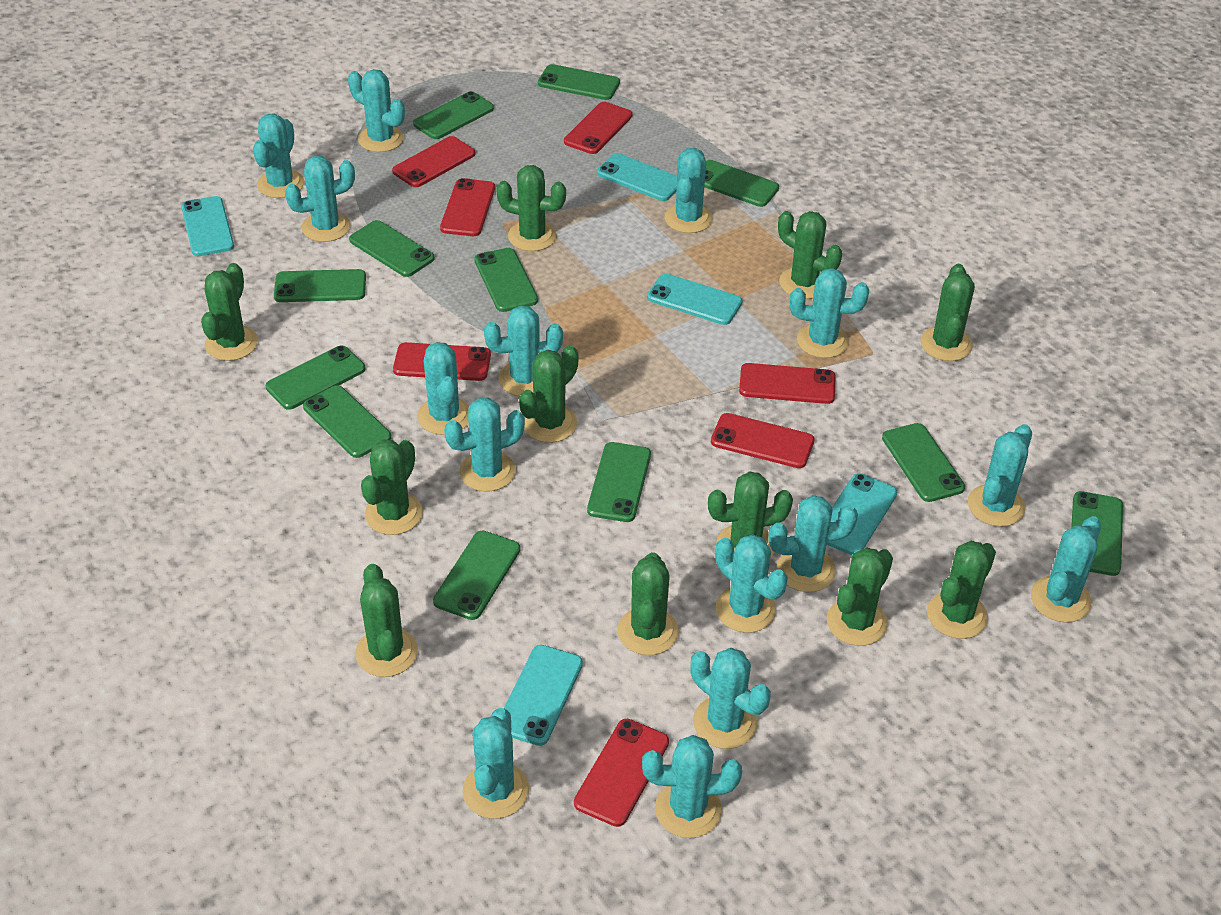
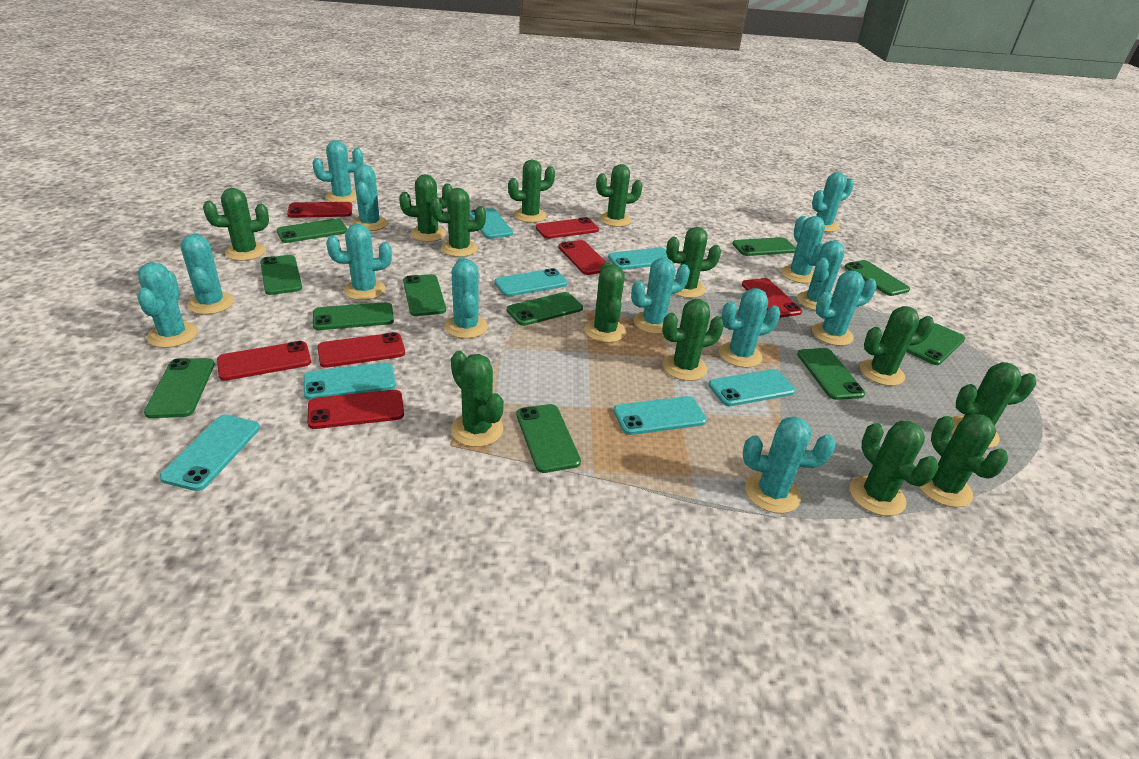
green cactus: [201,263,258,361] [355,564,418,677] [361,439,423,535] [496,165,566,251] [519,345,579,443] [618,552,679,655] [708,471,793,558] [778,211,842,299] [827,547,893,646] [920,264,975,361] [927,541,996,639] = 11 -> [203,188,269,261] [399,174,453,242] [430,188,486,257] [451,351,504,447] [508,160,555,223] [584,262,627,343] [596,164,643,227] [662,299,724,381] [666,227,721,298] [850,421,939,516] [860,306,934,386] [918,414,1008,507] [951,362,1036,448] = 13
green phone: [266,345,365,410] [274,269,366,302] [303,385,391,458] [349,220,435,277] [413,91,494,139] [433,531,520,620] [474,248,538,312] [538,64,620,100] [587,442,651,522] [704,160,779,207] [882,423,965,502] [1071,491,1123,576] = 12 -> [144,358,215,418] [260,255,302,295] [277,219,347,243] [313,302,394,330] [403,274,446,316] [507,292,583,326] [516,404,581,473] [732,237,796,256] [797,348,865,400] [845,260,910,296] [906,324,965,365] = 11
turquoise cactus: [253,114,304,198] [285,156,355,242] [348,69,405,152] [417,342,469,435] [444,397,525,492] [463,708,529,819] [484,305,563,396] [642,735,742,838] [665,148,713,233] [690,648,771,749] [715,534,788,633] [768,495,858,592] [790,268,869,358] [968,424,1032,527] [1031,516,1101,623] = 15 -> [137,262,198,348] [180,233,234,315] [312,140,363,202] [326,224,392,300] [352,164,388,231] [444,257,488,339] [631,258,690,334] [719,288,780,368] [743,417,835,514] [781,216,825,284] [797,240,844,311] [812,172,854,232] [812,270,877,346] = 13
turquoise phone: [181,196,234,256] [504,645,583,746] [597,153,677,201] [647,274,742,325] [826,473,897,555] = 5 -> [159,415,260,491] [303,363,396,400] [470,208,513,239] [495,268,568,297] [608,248,674,270] [614,396,707,435] [708,369,796,406] = 7

